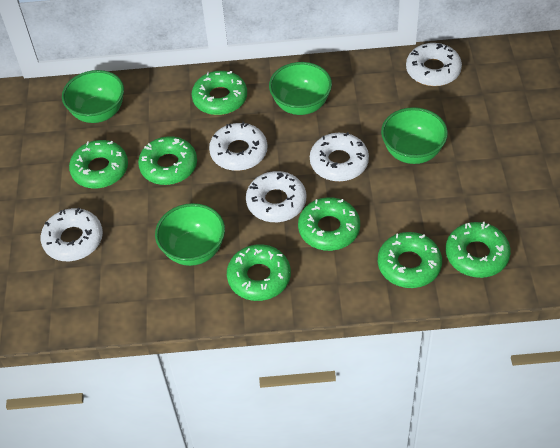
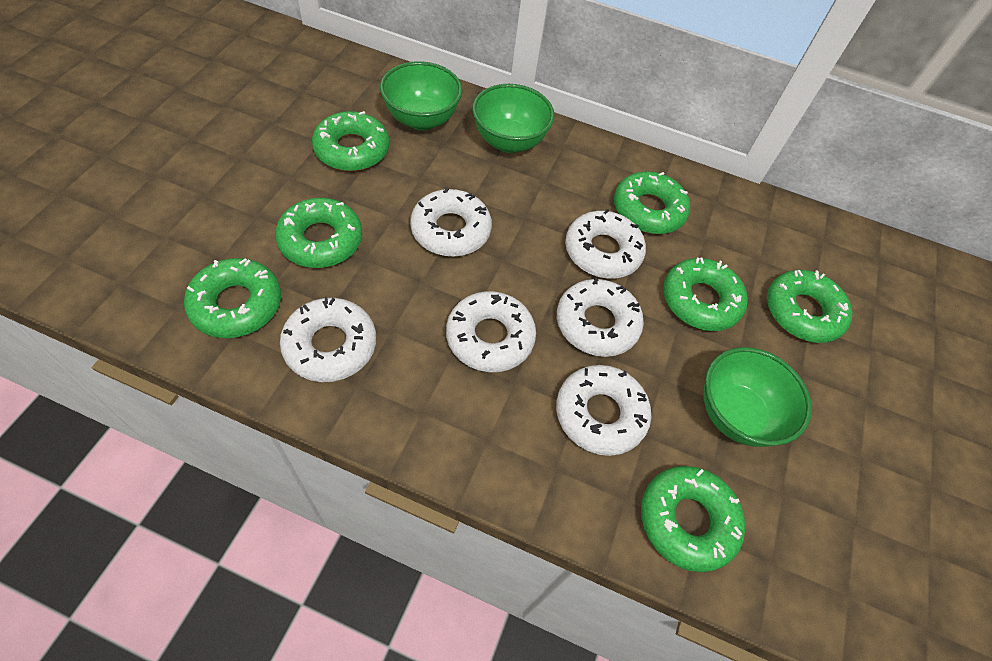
green bowl: [62,70,124,123] [155,203,225,266] [269,62,332,115] [381,107,448,164] = 4 -> [380,61,462,131] [472,84,554,153] [703,347,812,447] = 3
white donut: [41,208,103,261] [209,122,267,171] [246,171,306,222] [310,132,369,181] [406,43,462,86] = 5 -> [280,297,376,382] [410,187,492,257] [446,291,536,372] [556,365,651,456] [557,278,644,357] [565,209,646,279] = 6

